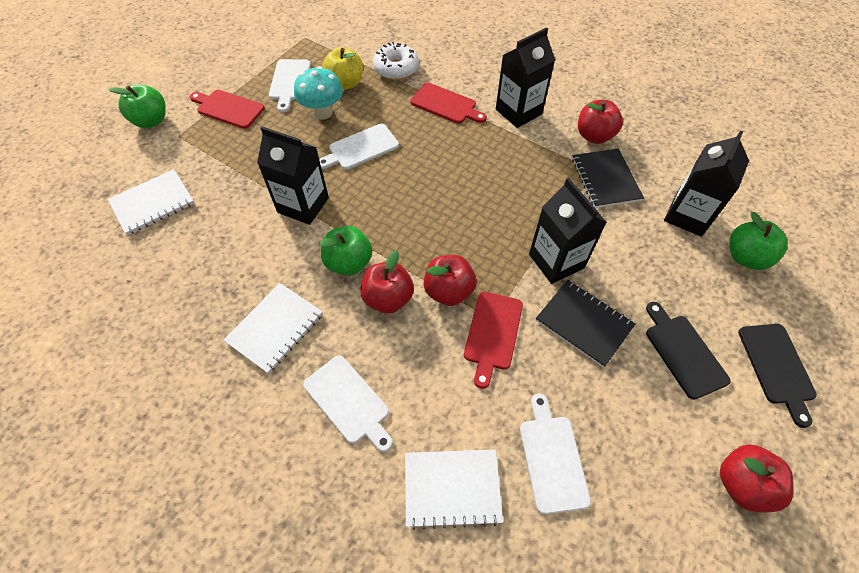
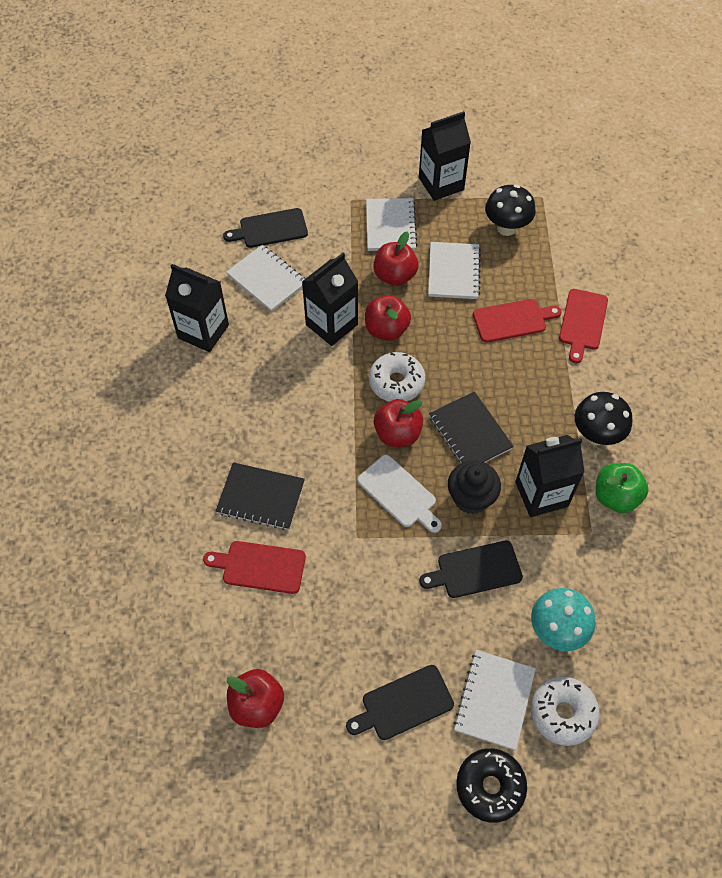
black cupcake: none = 0 -> [448,460,501,514] = 1
black cutting board: [646,302,731,400] [738,324,817,428] = 2 -> [223,208,308,248] [346,665,454,740] [419,541,523,598] = 3
black donut: none = 0 -> [456,748,527,823] = 1
black mushroom: none = 0 -> [485,184,536,236] [575,392,632,445] = 2
green apple: [109,85,166,128] [319,226,372,276] [730,212,788,270] = 3 -> [596,463,649,513] = 1
white cutting board: [269,59,311,112] [303,355,393,452] [319,124,399,170] [520,394,591,515] = 4 -> [357,455,442,533] = 1
white donut: [373,42,419,80] = 1 -> [369,352,425,402] [531,676,600,746] = 2
white notebook: [108,169,195,235] [223,283,323,374] [405,449,503,530] = 3 -> [226,245,305,312] [366,198,418,251] [428,242,481,299] [454,650,536,750] = 4
yellow apple: [323,47,363,90] = 1 -> none = 0

